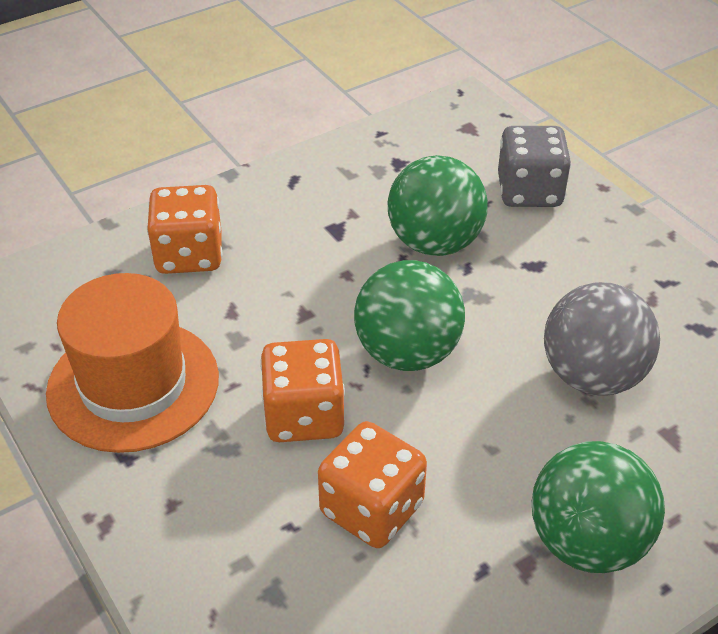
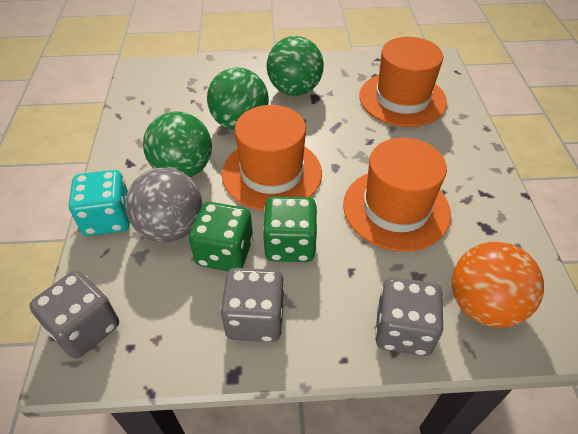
green dice: none = 0 -> [189,202,253,272] [263,196,317,262] = 2
grey dice: [498,126,571,207] = 1 -> [29,271,119,359] [220,268,285,342] [375,277,443,356] = 3
orange ball: none = 0 -> [452,242,544,328] = 1
orange dice: [147,185,222,274] [260,339,345,442] [318,421,427,548] = 3 -> none = 0
orange hat: [46,273,219,453] = 1 -> [222,105,322,211] [343,138,451,252] [359,37,447,127] = 3
turquoise dice: none = 0 -> [69,170,130,236] = 1

